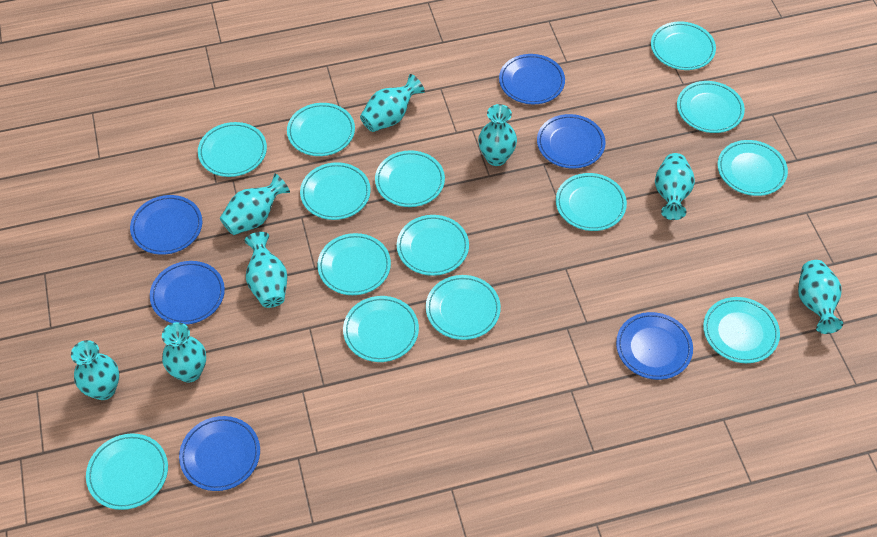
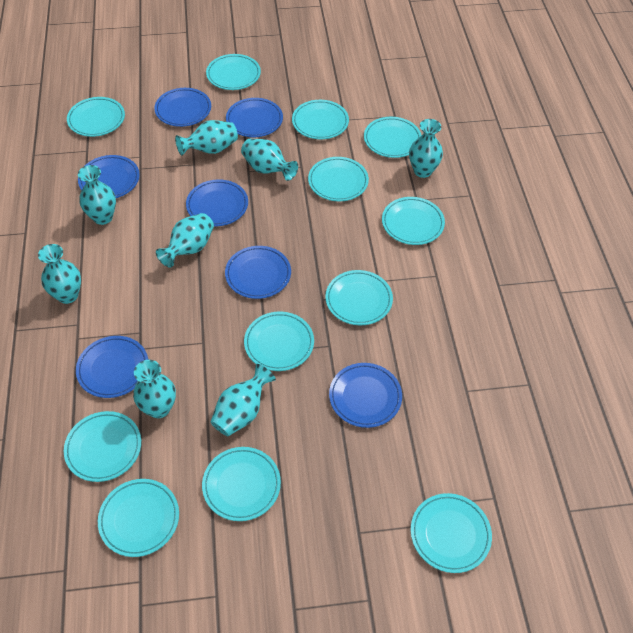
blue plate: [130,195,202,255] [150,261,225,325] [179,416,260,491] [499,54,565,104] [537,114,606,169] [616,312,693,380] = 6 -> [76,336,148,398] [78,155,140,198] [154,88,211,127] [186,180,248,226] [225,246,291,299] [226,98,283,137] [329,363,402,428] = 7
turquoise plate: [86,433,168,510] [198,122,267,177] [287,103,355,156] [300,162,371,220] [317,233,391,295] [343,296,419,362] [375,150,445,207] [397,215,469,276] [426,275,501,340] [556,173,627,231] [651,22,716,70] [677,81,745,133] [703,297,780,363] [717,140,788,196] = 14 -> [64,411,141,482] [67,97,125,137] [98,479,179,557] [202,447,281,521] [206,54,261,90] [244,312,314,371] [292,100,349,140] [308,157,369,201] [325,270,393,325] [364,117,422,158] [382,197,445,245] [411,493,492,573] = 12

